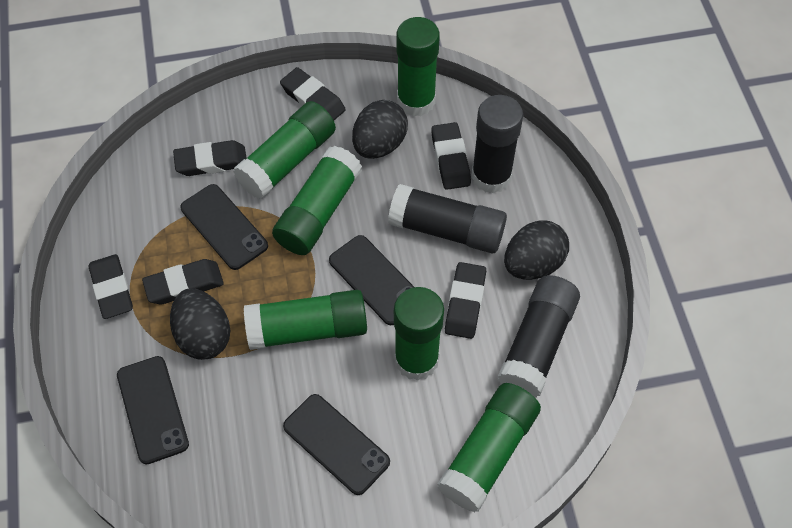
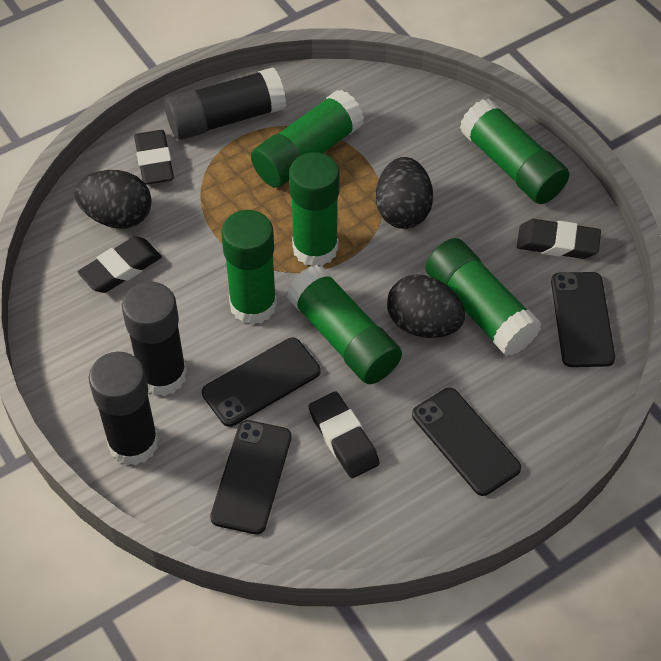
black eraser: [88,254,133,319] [142,259,224,304] [173,140,246,176] [280,67,346,120] [431,122,471,190] [445,262,486,339] = 6 -> [78,236,162,293] [134,130,174,185] [309,391,380,478] [517,219,601,259] = 4

